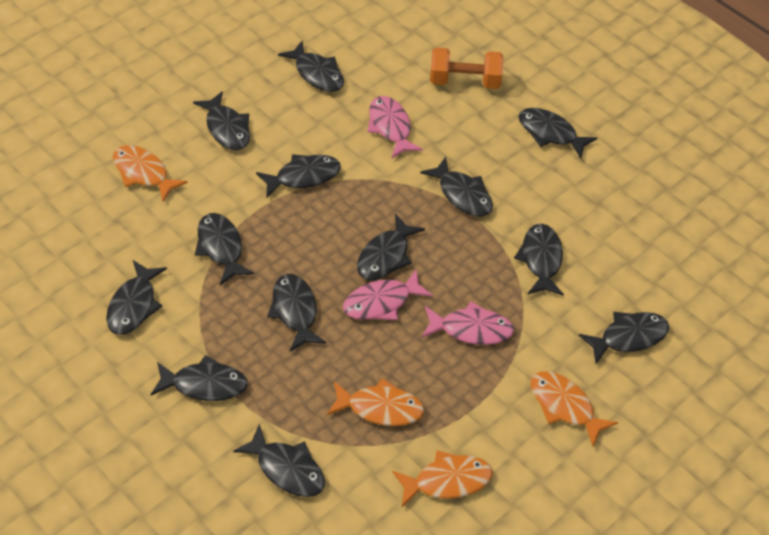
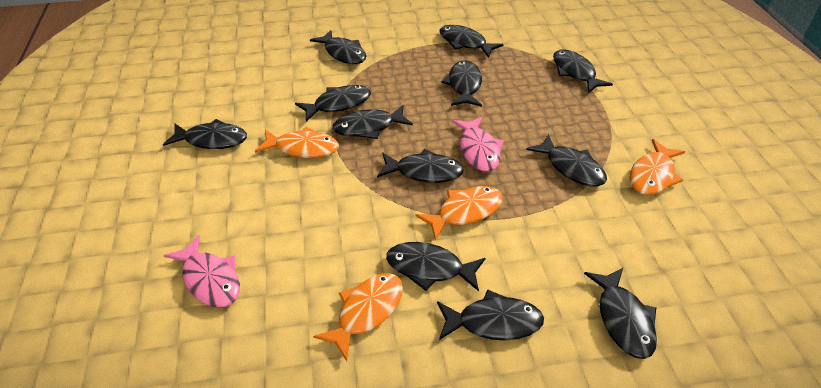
black fish: [106,260,167,335] [150,355,248,401] [193,91,250,150] [195,213,255,285] [233,424,325,497] [256,154,341,198] [267,274,326,351] [278,41,344,92] [357,214,425,280] [420,157,493,217] [514,224,564,296] [518,108,597,158] [579,312,669,364] = 13 -> [163,119,247,149] [295,85,371,122] [310,30,366,64] [332,105,413,139] [377,149,464,183] [386,242,486,291] [437,289,544,340] [439,25,504,58] [441,60,482,107] [526,134,607,186] [553,49,613,93] [584,268,657,359] = 12
orange dumbbell: [430,47,504,89] = 1 -> none = 0
pink fish: [343,268,433,320] [367,96,423,158] [422,302,514,345] = 3 -> [163,235,240,307] [452,116,504,172] = 2

